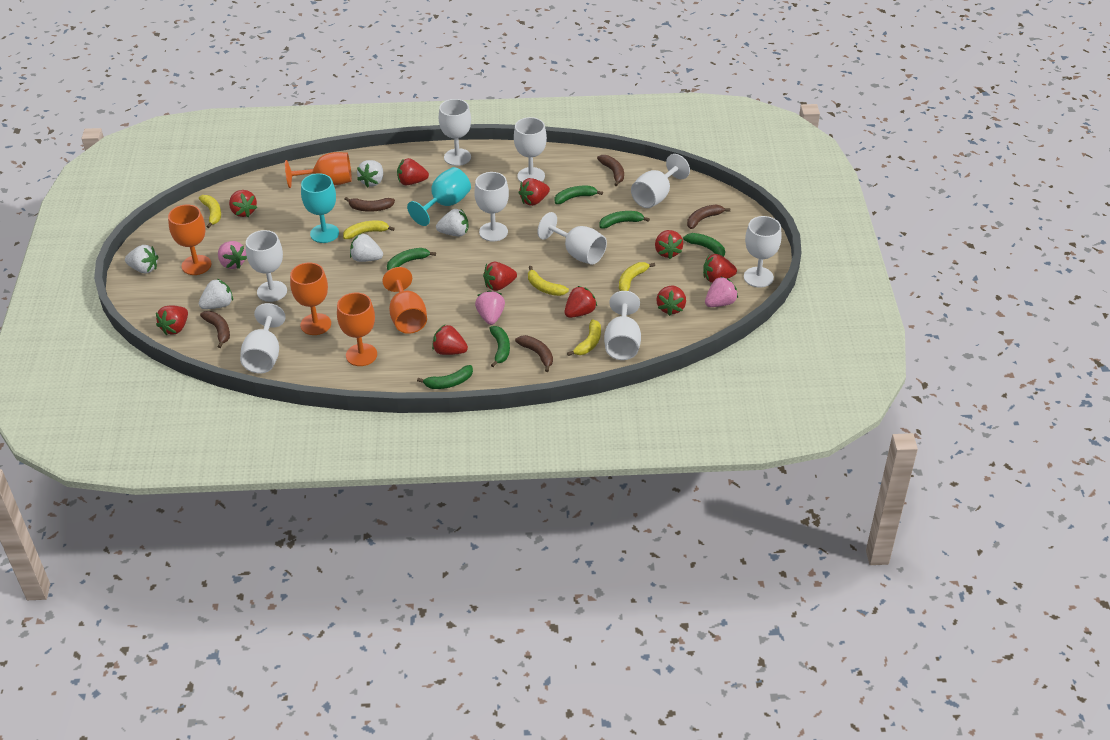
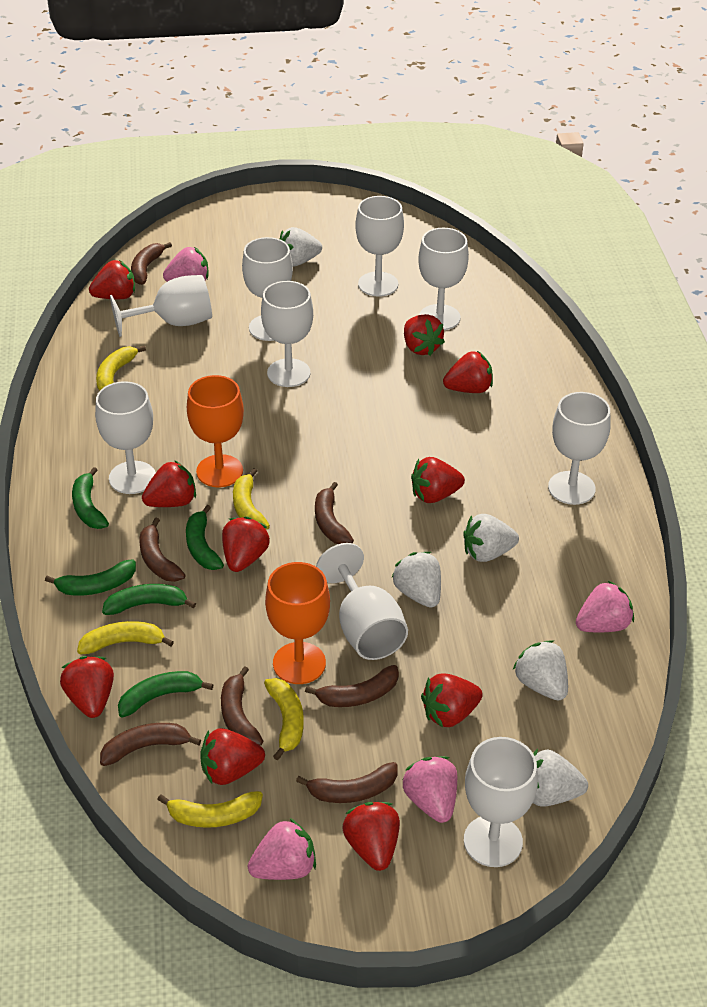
brown banana: [200,311,230,348] [345,197,395,212] [515,335,553,372] [597,155,624,186] [687,205,730,229] = 5 -> [100,723,201,766] [131,242,172,285] [139,518,185,582] [221,666,263,745] [296,762,398,803] [305,665,399,707] [315,482,354,544] = 7
green banana: [387,248,436,270] [417,365,473,389] [489,326,510,367] [554,185,603,204] [599,211,650,229] [683,233,725,257] = 6 -> [45,559,136,595] [72,467,109,529] [102,584,196,615] [118,671,214,717] [186,505,224,570] = 5
orange goblet: [168,205,211,275] [285,152,352,188] [290,263,331,335] [337,292,377,366] [382,267,427,334] = 5 -> [187,375,244,487] [265,562,330,684] = 2
pink strawberry: [218,241,247,269] [475,290,505,325] [705,276,738,307] = 3 -> [163,247,208,282] [248,818,316,880] [402,756,457,823] [576,581,634,632] = 4
turquoise goblet: [301,173,339,243] [407,167,471,226] = 2 -> none = 0

